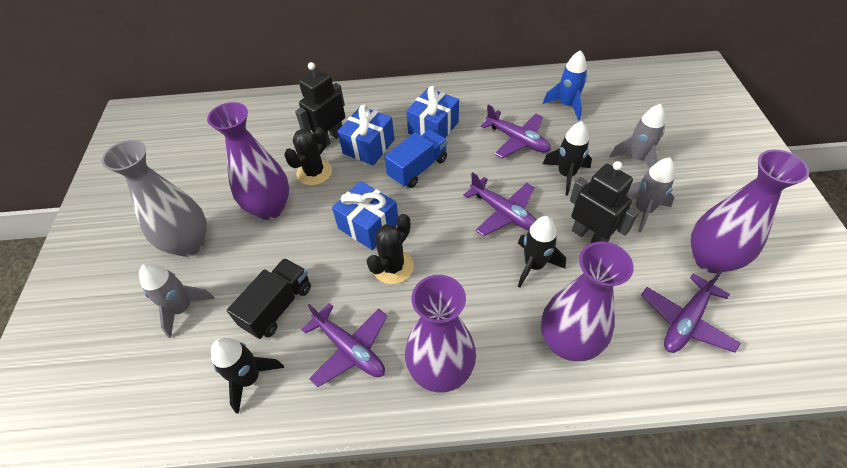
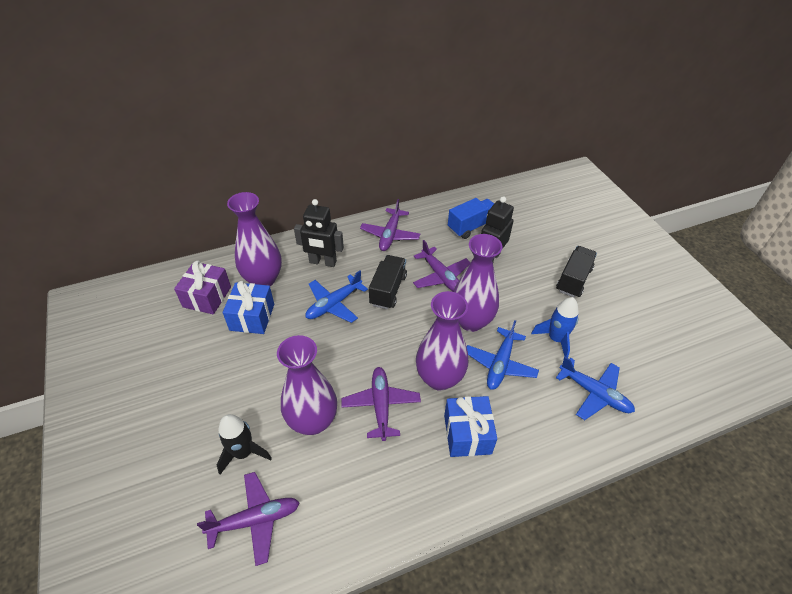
black cactus: [284,127,332,186] [367,214,414,284] = 2 -> none = 0
black rocket: [211,338,284,414] [518,216,566,288] [543,121,592,196] = 3 -> [217,414,272,475] = 1
black truck: [227,258,311,339] = 1 -> [369,255,407,309] [556,246,597,298] = 2
blue gift: [332,181,398,250] [337,105,395,165] [406,86,459,138] = 3 -> [223,281,274,334] [444,396,497,457] = 2
blue plane: none = 0 -> [306,271,368,323] [467,320,539,390] [556,356,635,420] = 3
grey rocket: [139,263,214,338] [610,104,665,169] [626,157,675,233] = 3 -> none = 0
grey vase: [102,140,207,257] = 1 -> none = 0
purple gift: none = 0 -> [174,261,231,314] = 1

